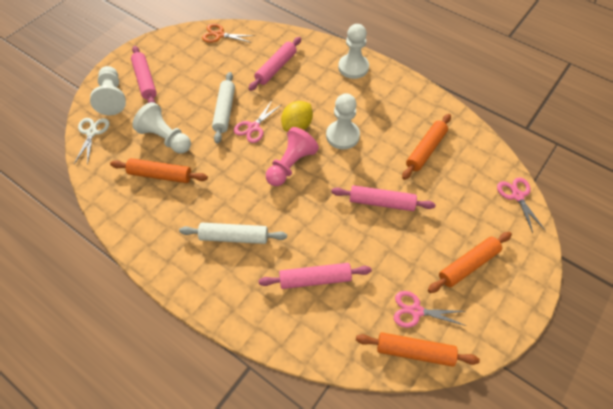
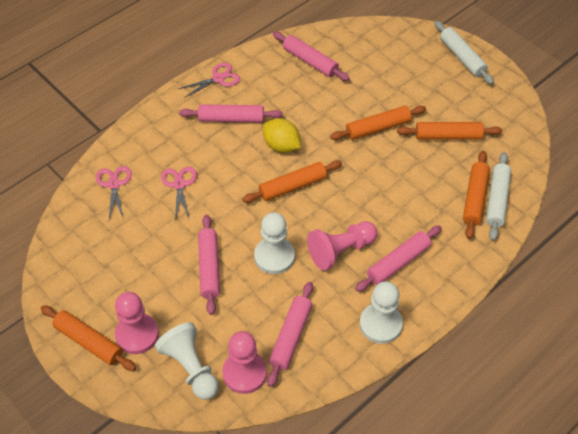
orange rolling pin: [110,158,208,183] [356,332,480,367] [402,114,451,180] [428,232,512,293] = 4 -> [41,305,136,371] [242,160,342,203] [330,106,426,140] [397,122,502,139] [463,151,490,239] = 5
orange scissors: [202,24,255,43] = 1 -> none = 0
pink pawn: [266,127,319,186] = 1 -> [115,292,159,354] [222,331,267,394] [307,221,377,271] = 3
pink rolling pin: [131,46,157,103] [248,37,301,91] [259,263,372,289] [331,185,436,211] = 4 -> [179,104,283,123] [198,215,220,315] [267,282,313,387] [273,32,350,81] [355,225,442,292] = 5
white pawn: [90,66,126,115] [132,102,191,153] [326,93,360,149] [338,24,369,79] = 4 -> [155,322,219,400] [254,212,295,274] [360,281,403,344] = 3
white scissors: [74,118,110,165] = 1 -> none = 0

